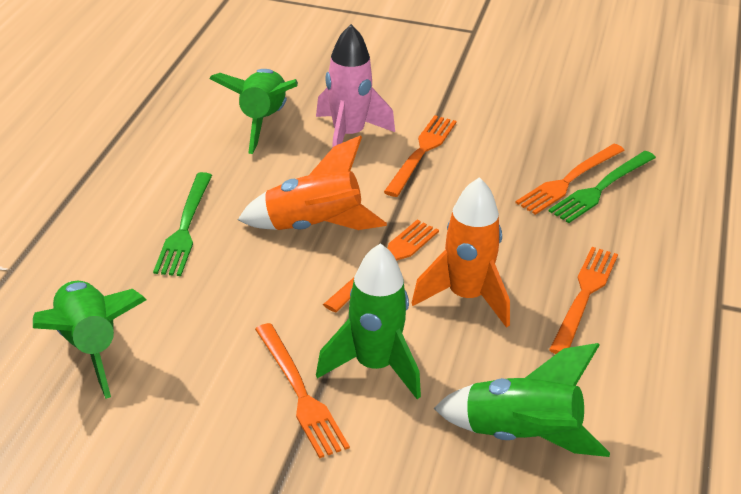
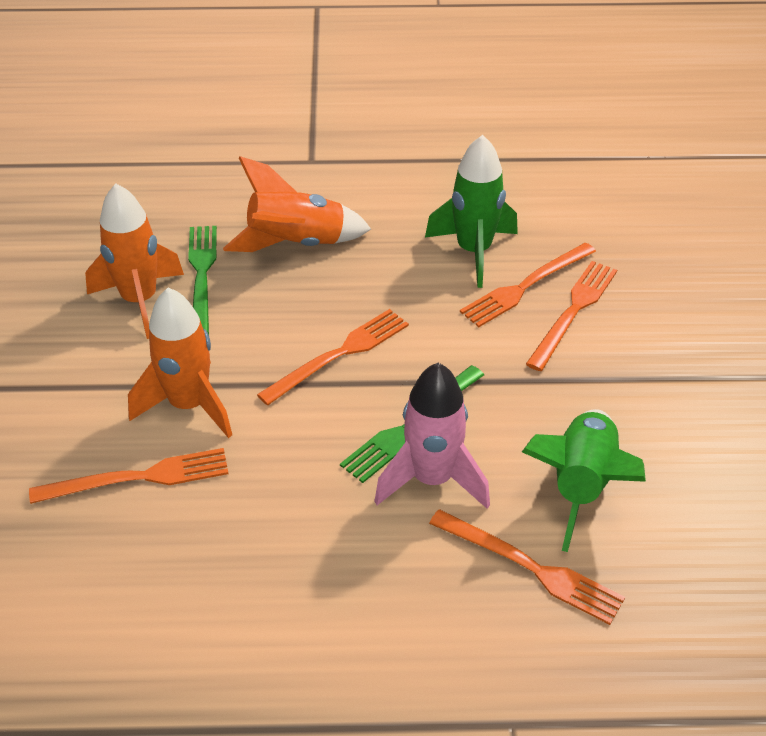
green rocket: [33,281,146,399] [209,69,298,154] [316,243,421,399] [434,343,610,457] = 4 -> [425,135,518,288] [522,409,646,552] = 2
orange rocket: [238,135,387,230] [412,177,510,328] = 2 -> [85,184,184,339] [128,288,232,438] [223,156,371,252] = 3

